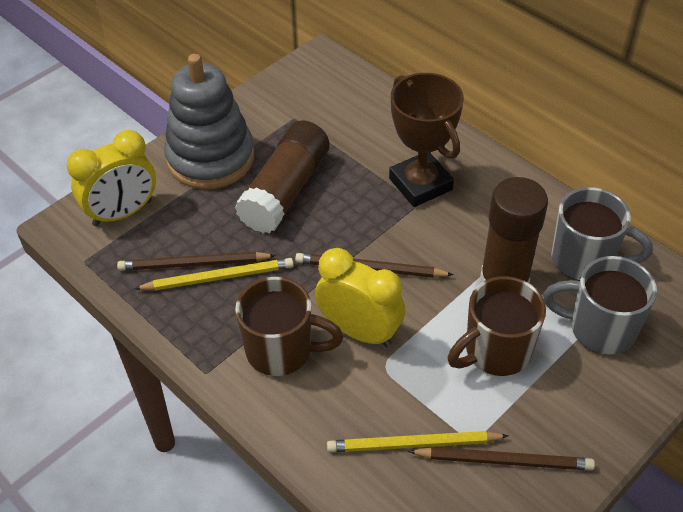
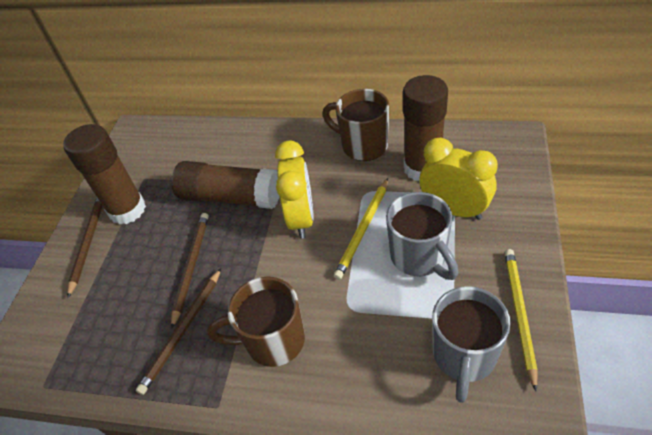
brown glue stick: [235,120,329,233] [480,177,548,283] = 2 -> [63,124,146,225] [172,161,279,209] [403,75,448,181] = 3
brown trophy: [389,73,464,207] = 1 -> none = 0
grey stacking toy: [164,54,254,189] = 1 -> none = 0

